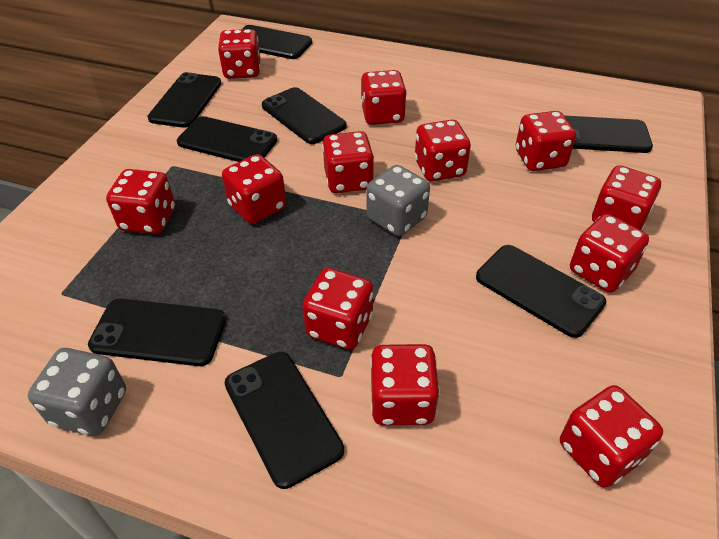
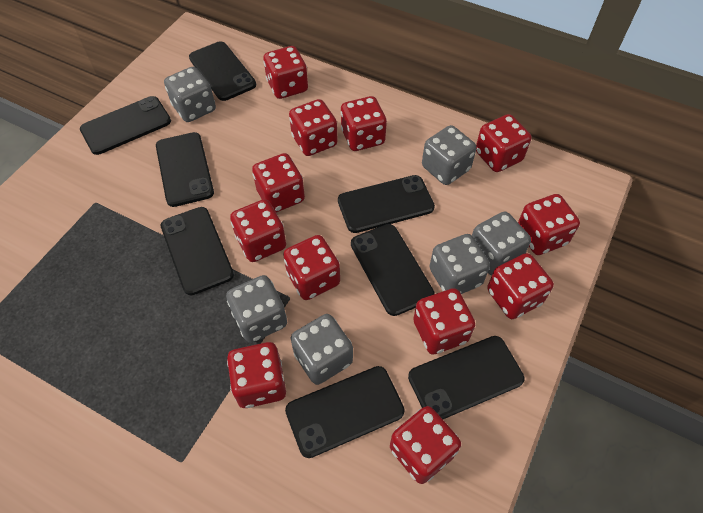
grey dice: [28,348,126,436] [366,165,430,236] = 2 -> [164,67,216,122] [226,275,287,343] [290,314,353,385] [422,125,477,185] [429,234,490,294] [472,211,531,275] = 6

